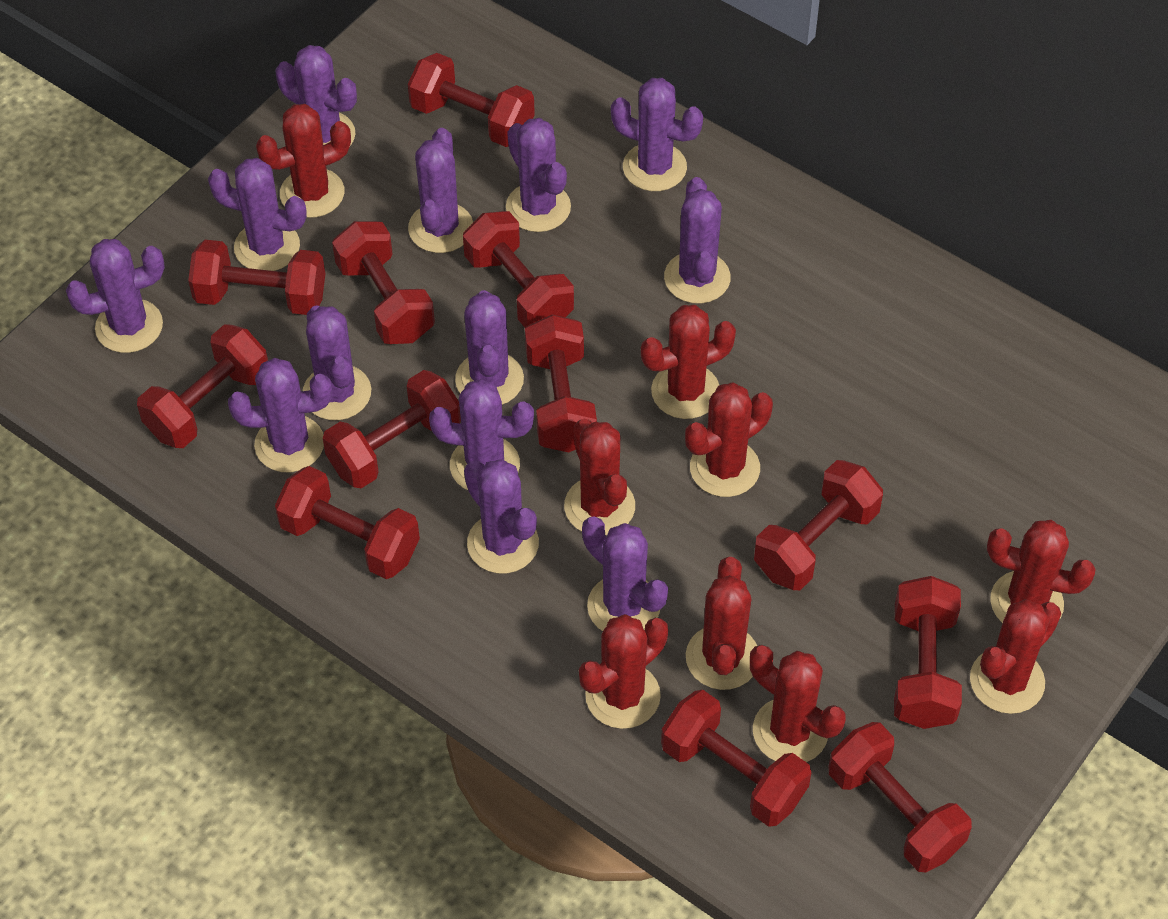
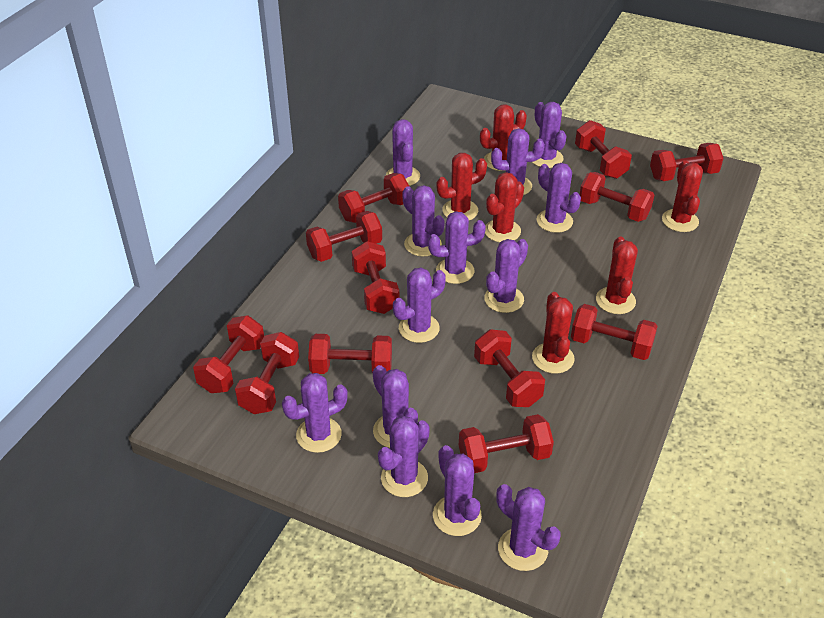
red cactus: [256,104,351,218] [564,419,635,535] [579,614,668,729] [641,305,736,419] [685,382,773,497] [686,557,757,690] [750,645,846,762] [970,599,1061,714] [987,520,1096,623] = 9 -> [437,153,487,220] [480,105,527,171] [485,172,524,242] [532,292,575,374] [596,237,638,314] [662,160,703,232] = 6

